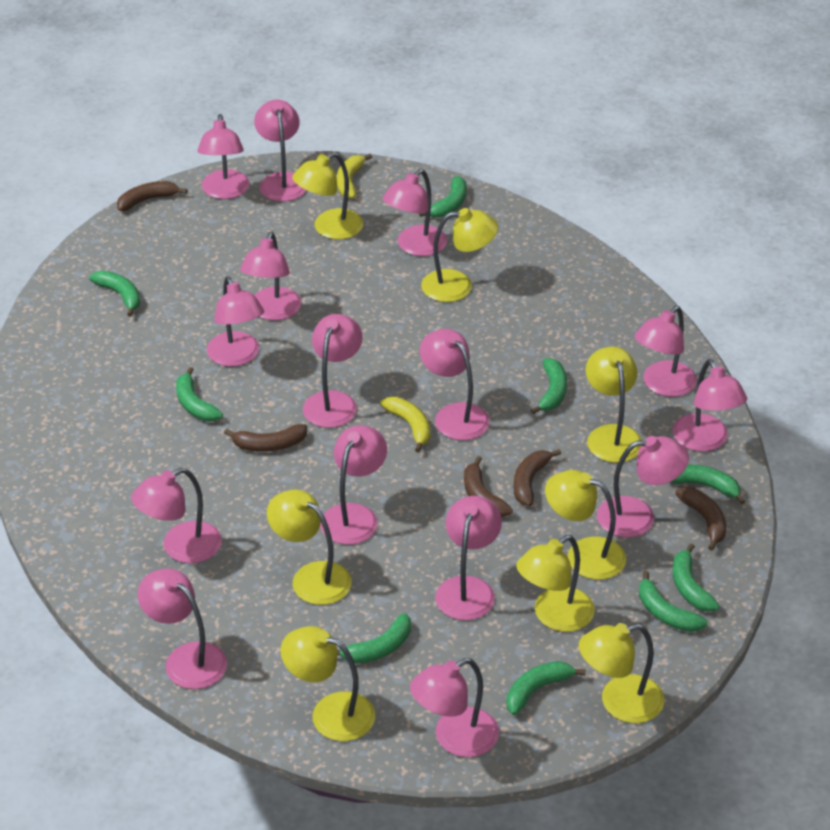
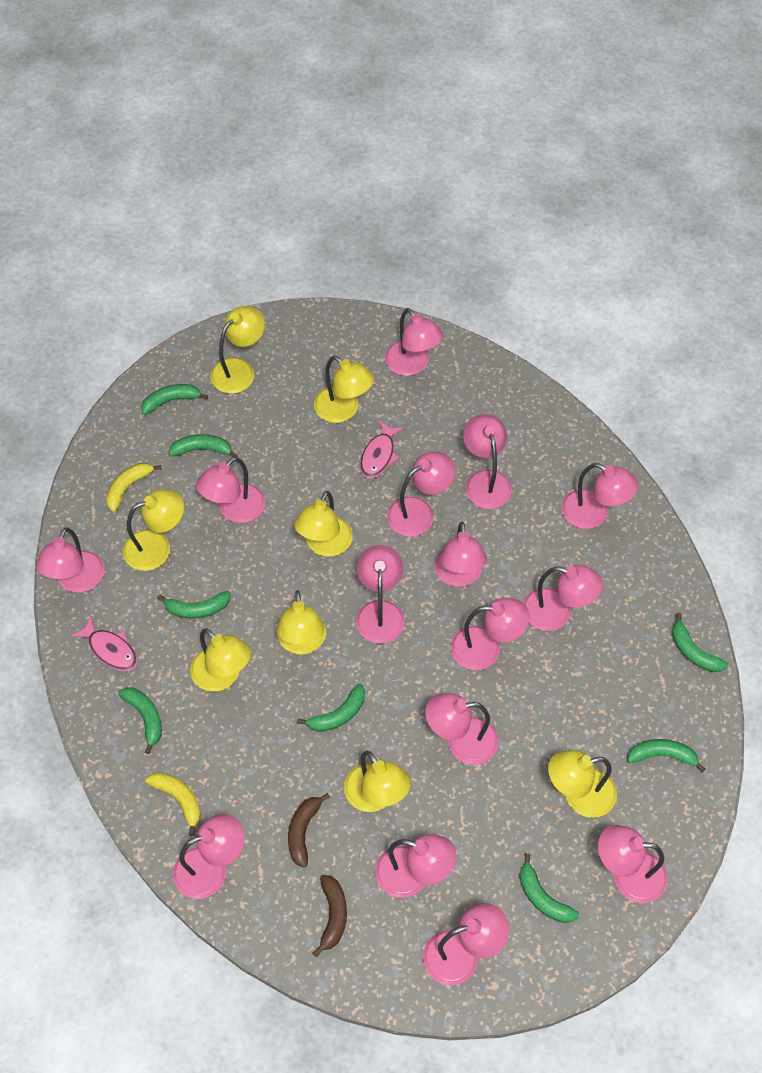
brown banana: [117,181,188,211] [224,424,307,452] [464,456,513,517] [514,449,561,506] [675,487,726,551] = 5 -> [288,793,330,867] [313,875,347,957] = 2
green banana: [89,271,140,317] [176,367,223,421] [337,613,411,664] [419,176,466,218] [507,661,586,715] [531,358,567,414] [639,571,708,632] [670,465,746,505] [673,543,719,612] = 9 -> [118,687,162,754] [141,384,208,415] [157,591,231,619] [168,434,237,457] [297,683,365,732] [520,853,579,923] [627,739,705,772] [672,613,728,672] = 8
pink fish: none = 0 -> [71,617,137,671] [360,420,404,478] = 2

